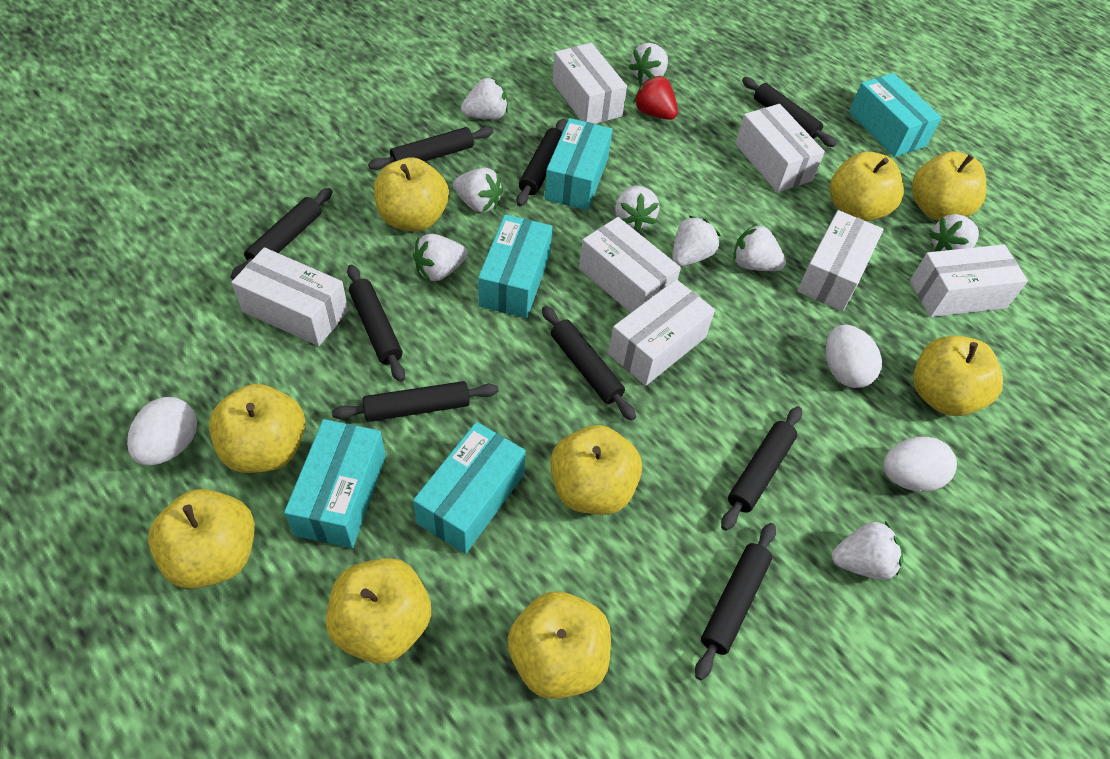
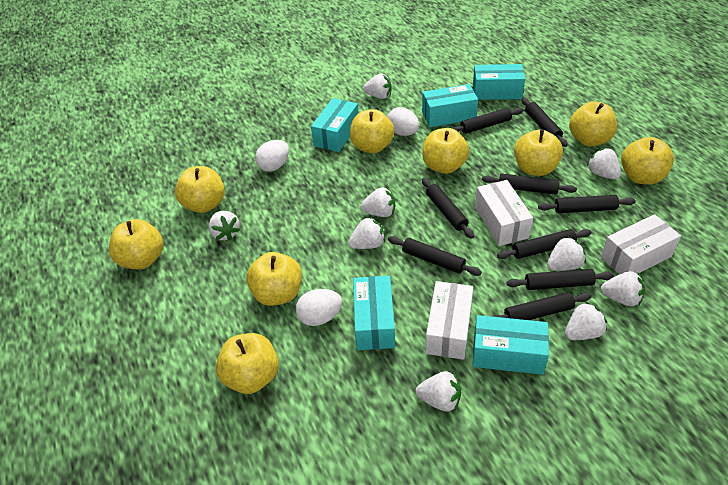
red strawberry: [633,76,678,120] = 1 -> none = 0
white box: [231,247,348,346] [553,43,627,124] [579,217,681,313] [608,279,715,386] [735,104,825,193] [797,210,884,311] [910,244,1028,317] = 7 -> [426,281,473,360] [475,180,533,246] [601,214,681,274] = 3

